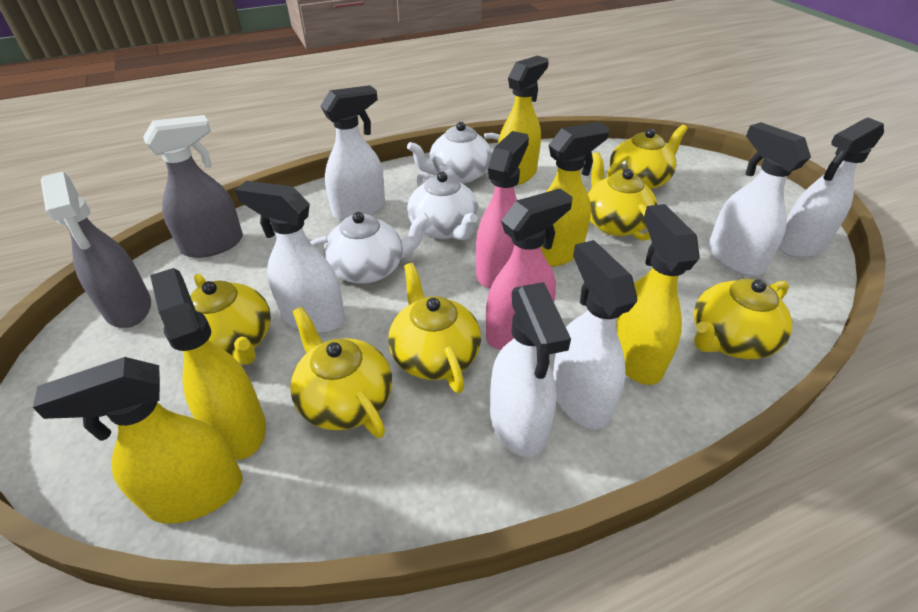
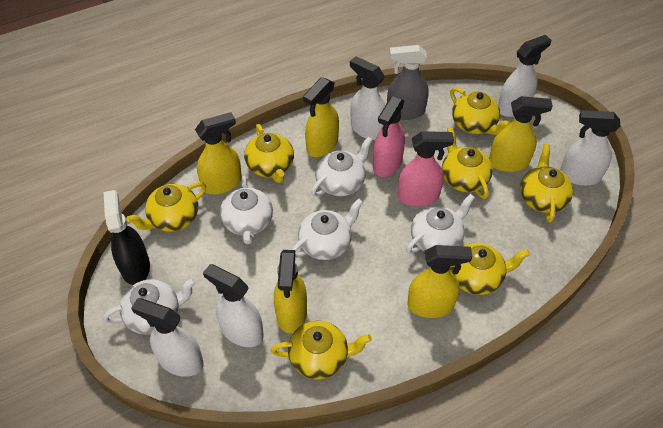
black spray bottle: none = 0 -> [104,190,150,285] = 1
grey spray bottle: [41,172,151,328] [143,115,243,258] = 2 -> [387,45,429,120] = 1
white spray bottle: [235,181,345,333] [320,85,385,221] [490,282,571,457] [553,240,637,429] [708,122,811,276] [779,118,884,258] = 6 -> [131,298,204,377] [203,264,264,347] [350,56,385,140] [498,35,551,117] [560,110,621,186] = 5
white teapot: [310,212,430,284] [407,122,500,183] [407,172,479,240] = 3 -> [103,278,196,335] [220,176,273,244] [292,199,363,260] [311,137,373,197] [406,194,475,254] = 5
yellow teapot: [190,274,271,365] [290,307,392,438] [388,263,481,393] [588,152,657,241] [607,125,688,190] [694,279,792,359] = 6 -> [126,182,206,232] [244,124,294,183] [271,321,372,380] [442,127,493,199] [450,87,511,135] [450,243,530,295] [520,144,573,223] = 7

